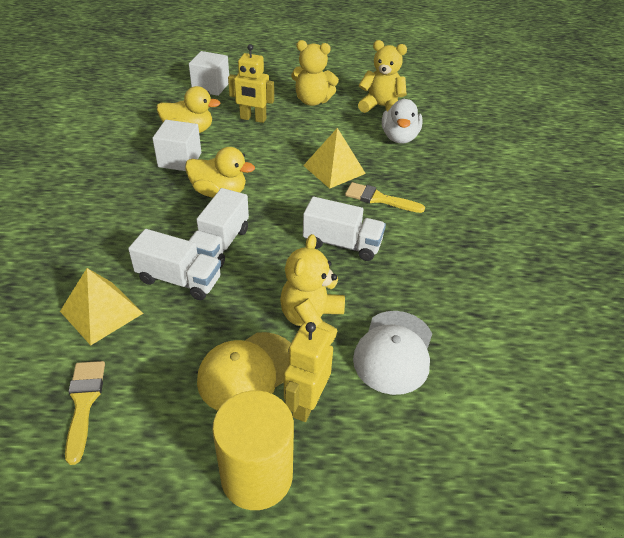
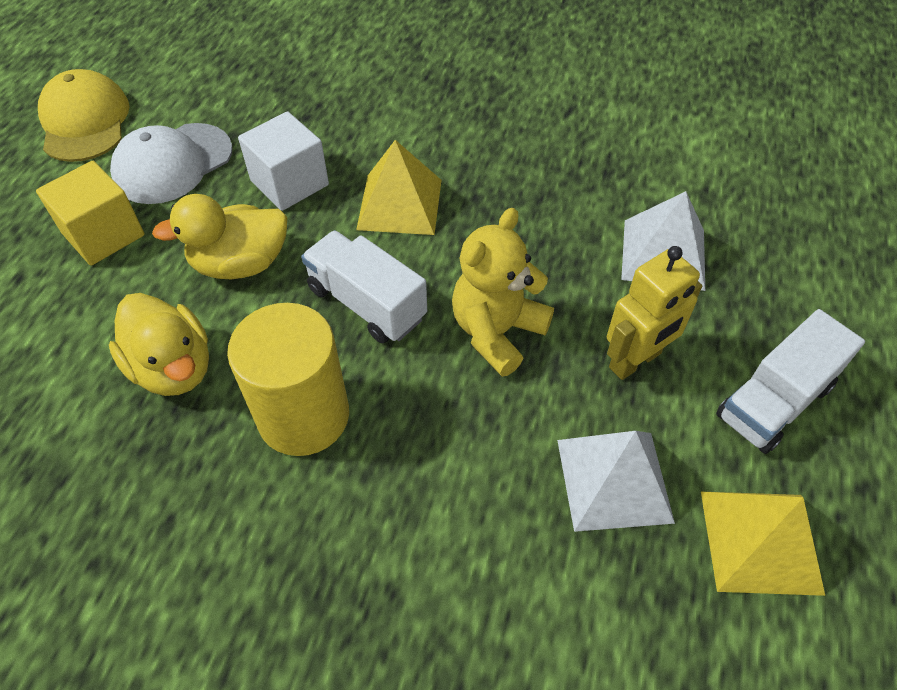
white cube: [152,120,201,171] [189,51,229,96] = 2 -> [238,111,329,211] = 1
white duck: [382,99,423,143] = 1 -> none = 0
white pyramid: none = 0 -> [557,431,675,532] [621,191,705,291] = 2
white truck: [128,229,221,300] [188,188,249,269] [303,197,386,261] = 3 -> [301,230,427,343] [716,309,865,454] = 2
yellow brush: [65,361,105,465] [345,182,425,213] = 2 -> none = 0
yellow cube: none = 0 -> [36,161,145,266] = 1
yellow robot: [228,44,274,123] [284,322,333,422] = 2 -> [607,246,702,380] = 1
yellow teddy bear: [280,234,345,345] [291,40,339,106] [358,40,407,113] = 3 -> [452,208,554,377] = 1

